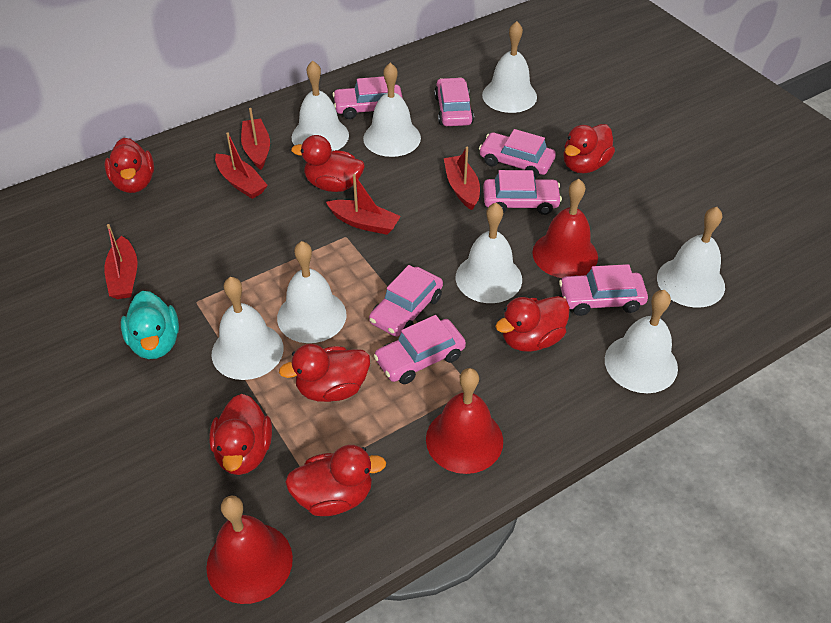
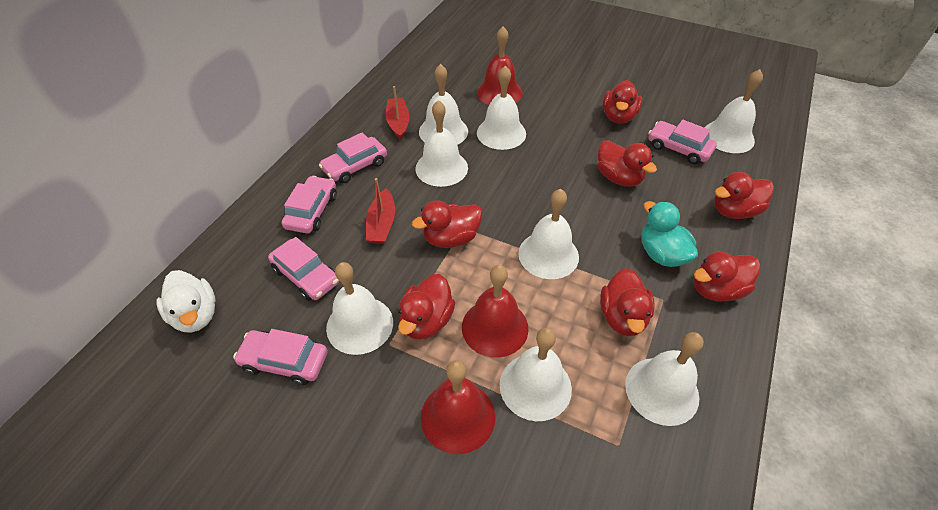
pink car: [332,76,403,119] [369,265,443,337] [374,315,466,384] [434,77,474,126] [479,129,556,178] [483,170,562,215] [559,264,648,316] = 7 -> [233,329,328,385] [268,237,339,301] [282,176,337,233] [319,132,387,183] [648,120,717,164] = 5
red boat: [104,224,138,299] [215,133,268,199] [241,108,270,170] [326,174,401,235] [444,147,480,210] = 5 -> [366,178,395,244] [386,86,410,140] = 2
white duck: none = 0 -> [156,270,216,332] = 1

